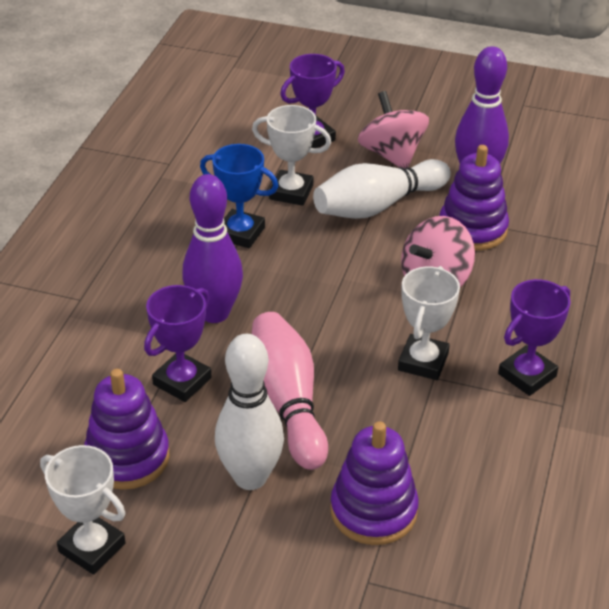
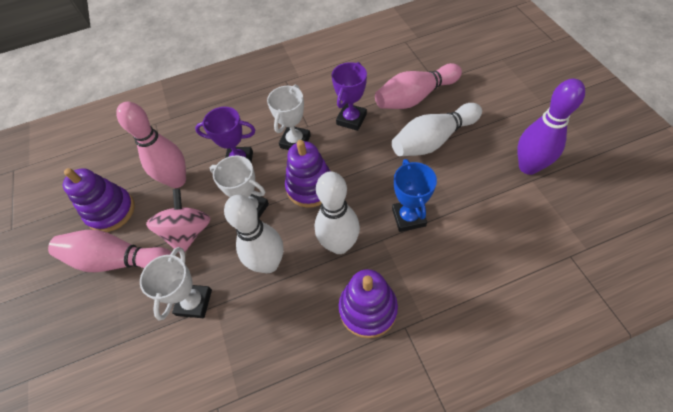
pink bowling pin: [251,312,328,470] = 1 -> [48,230,172,272] [116,102,186,188] [375,63,462,109] = 3
pink spinning top: [358,91,429,168] [401,216,475,287] = 2 -> [146,189,211,254] = 1
purple bowling pin: [182,174,243,323] [455,46,509,164] = 2 -> [517,79,585,175] = 1
purple trophy: [144,285,212,402] [280,54,345,148] [498,279,571,396] = 3 -> [195,107,255,162] [332,62,367,131] = 2
white bowling pin: [215,334,284,490] [313,159,451,219] = 2 -> [224,195,283,273] [315,171,360,254] [392,103,482,156] = 3

